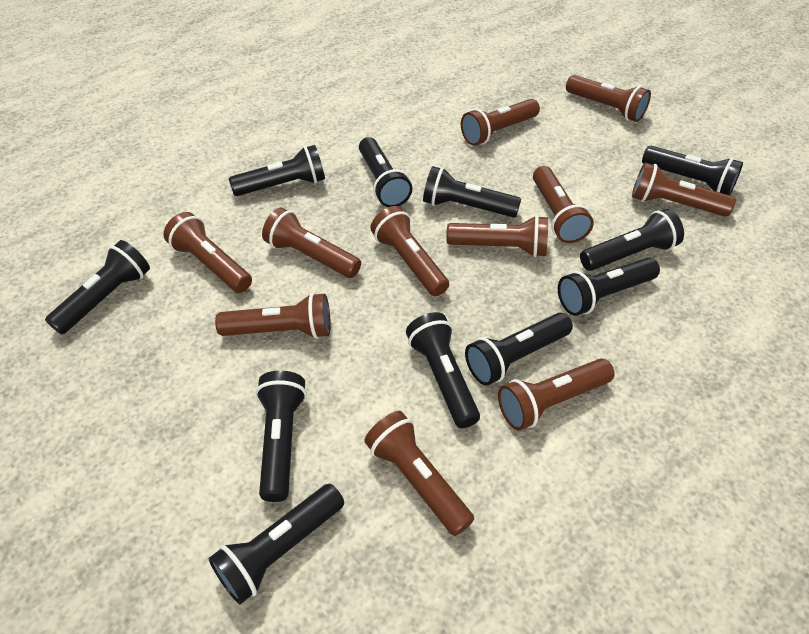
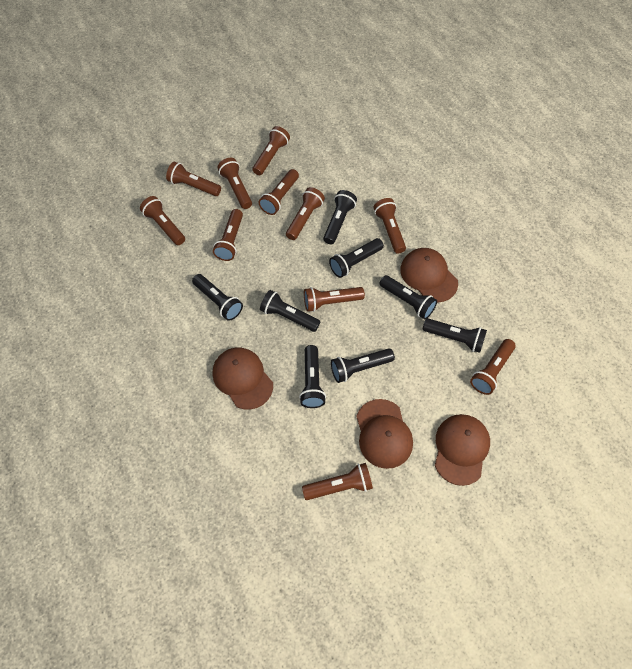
black flashlight: [45,240,150,335] [209,484,344,604] [229,145,325,196] [256,371,307,502] [359,137,412,207] [406,312,480,428] [423,166,521,217] [465,313,573,386] [558,257,660,316] [580,209,684,271] [642,146,743,195] = 11 -> [192,274,243,321] [260,290,320,332] [299,345,326,408] [323,190,357,244] [329,238,384,278] [331,348,395,383] [380,275,437,319] [423,318,487,353] = 8
brown cap: none = 0 -> [213,347,273,410] [356,399,413,469] [400,248,458,302] [435,414,490,486] = 4

